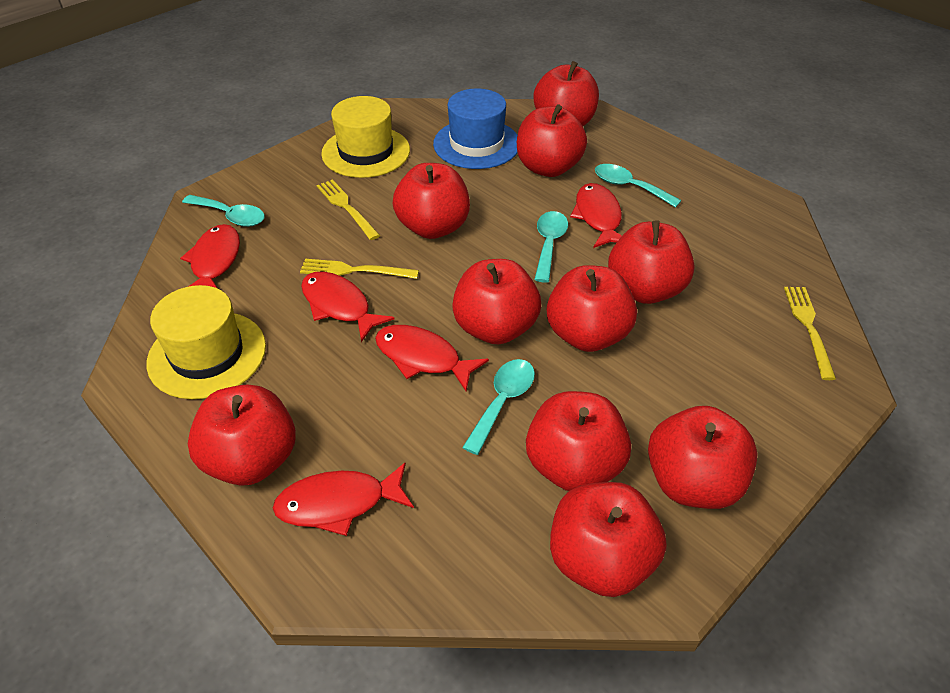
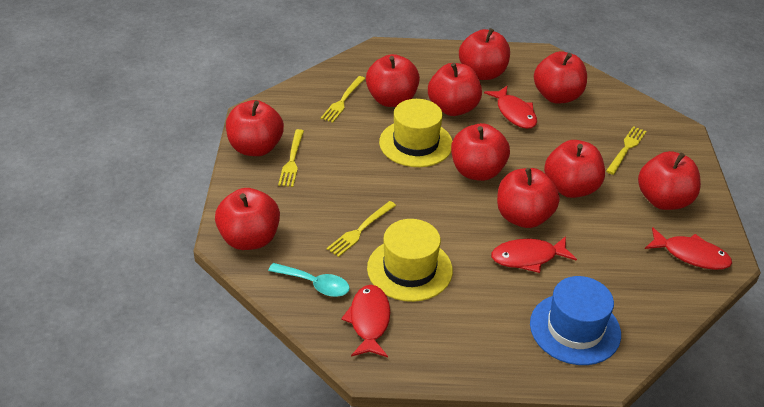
red fish: [180,224,240,289] [273,462,414,536] [301,271,395,342] [375,325,489,391] [570,183,622,248] = 5 -> [341,285,390,357] [484,86,537,129] [491,236,577,273] [645,227,732,270] = 4
turquoise spoon: [182,195,265,227] [462,359,535,455] [534,211,568,283] [595,164,682,208] = 4 -> [268,263,350,297] = 1
yellow fork: [300,259,419,279] [316,179,380,240] [784,287,836,380] = 3 -> [278,129,304,187] [321,76,365,123] [326,201,396,257] [606,126,646,175] = 4

